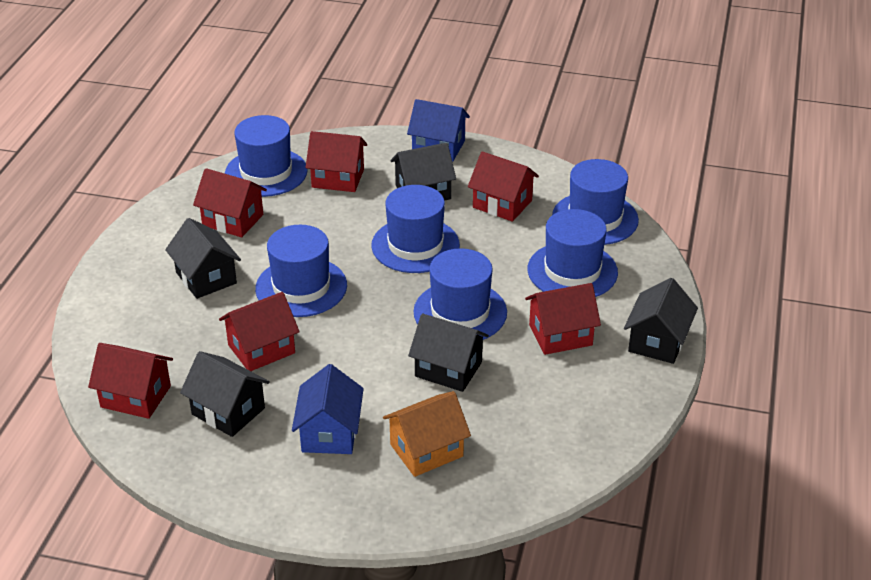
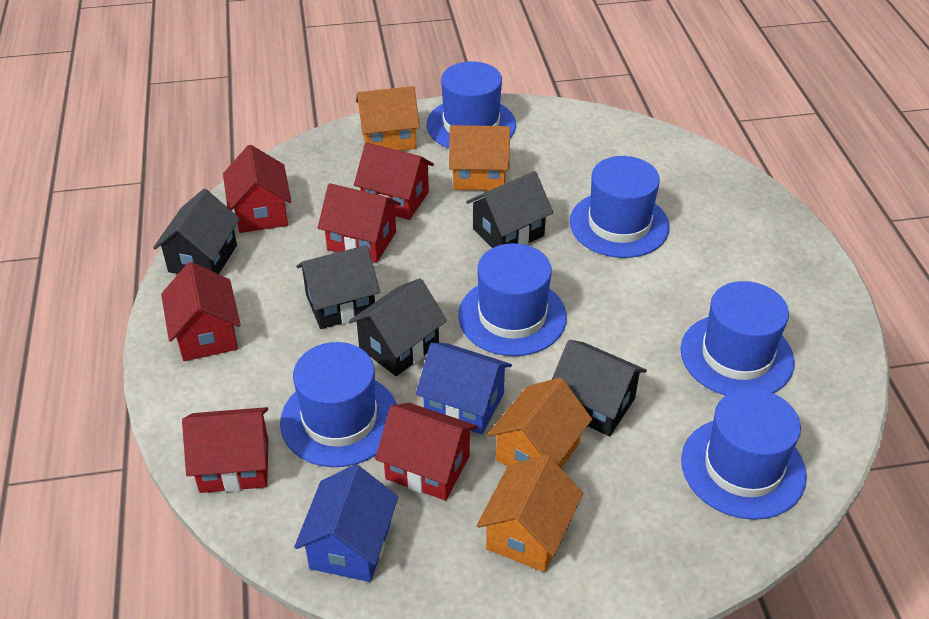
orange house: [383,391,471,477] = 1 -> [356,86,420,151] [449,125,510,191] [477,455,583,572] [487,378,592,468] = 4

